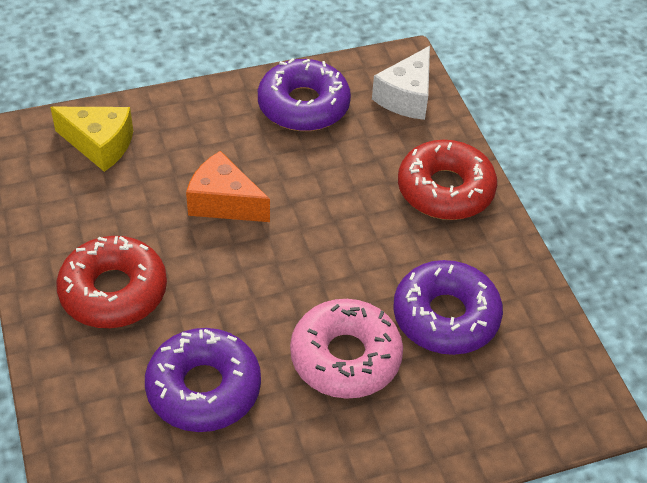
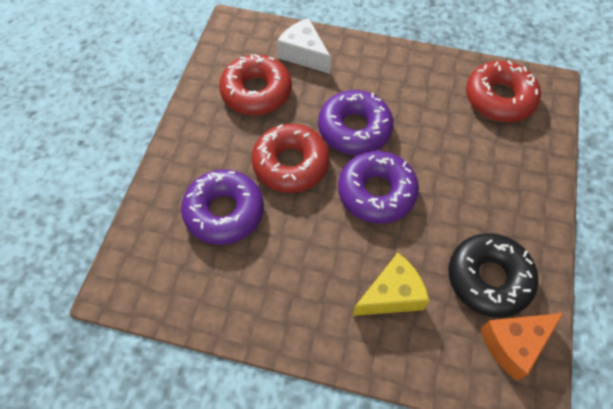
black donut: none = 0 -> [449,233,538,318] = 1
pink donut: [290,299,403,399] = 1 -> none = 0
red donut: [56,236,167,328] [398,140,497,220] = 2 -> [219,54,292,115] [251,124,329,193] [466,60,541,122] = 3

